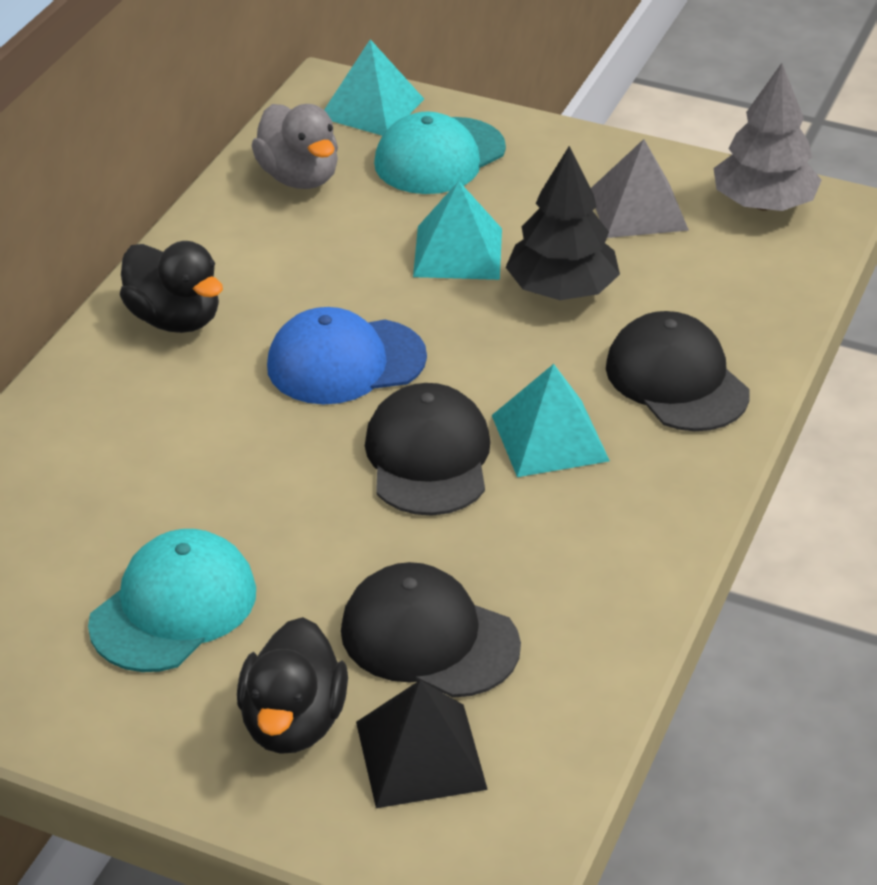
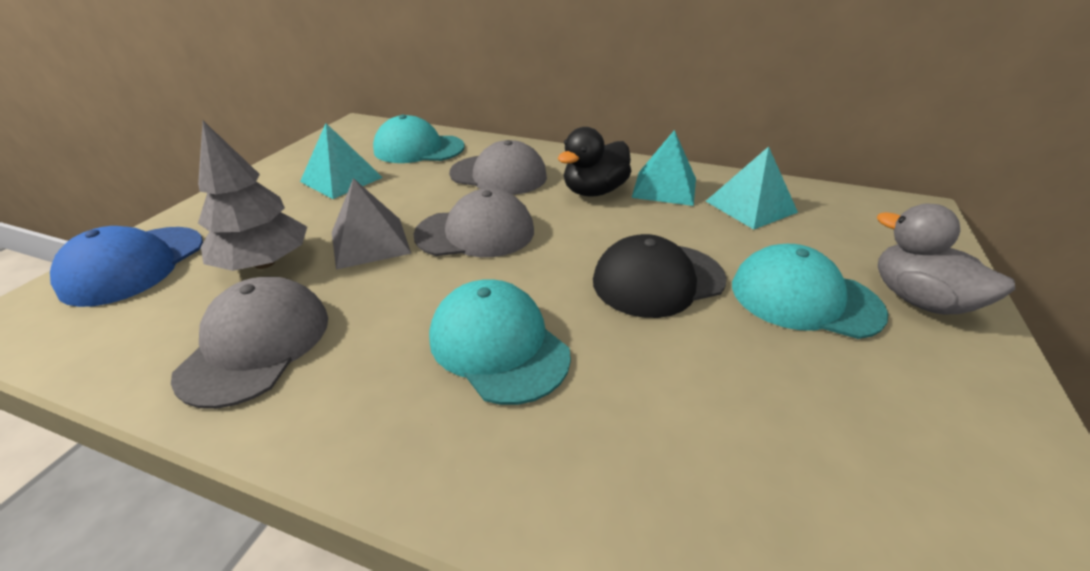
black cap: [341,562,521,698] [365,383,490,516] [606,311,750,431] = 3 -> [593,234,726,318] = 1
black duck: [120,241,223,333] [237,617,348,754] = 2 -> [558,127,631,197] = 1
black pyramid: [356,680,488,808] = 1 -> none = 0
black tree: [506,146,620,300] = 1 -> none = 0
grey cap: none = 0 -> [171,277,328,409] [413,188,534,257] [449,140,547,195] = 3
turquoise cap: [88,529,256,672] [374,111,506,194] = 2 -> [373,115,465,163] [429,279,571,405] [732,244,888,339] = 3

